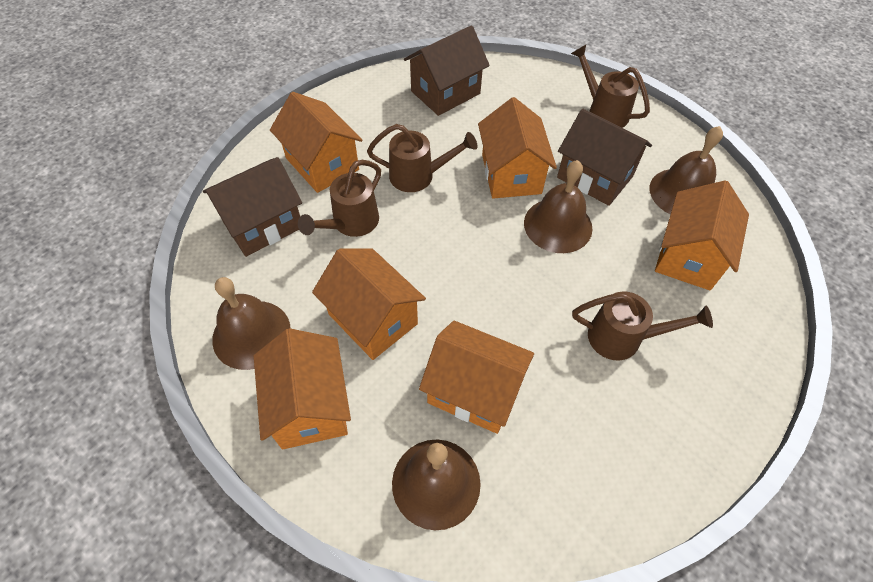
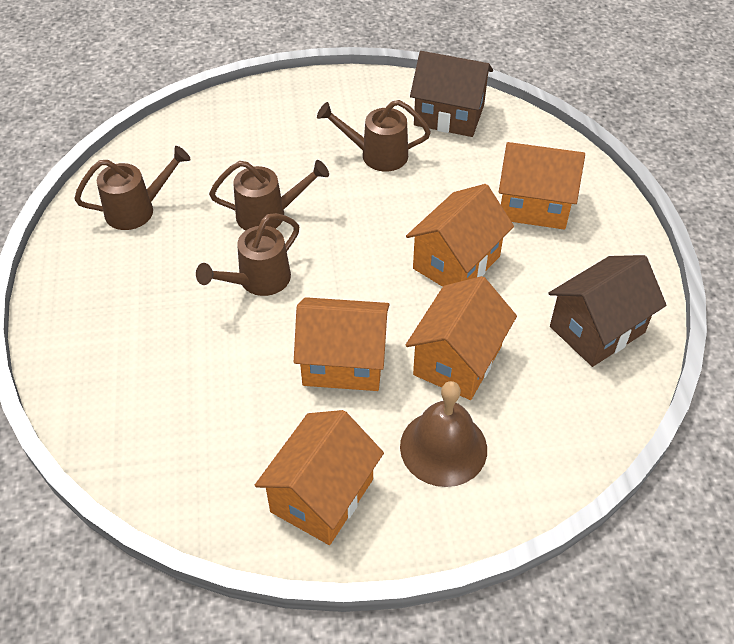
brown bell: [212,277,290,370] [392,439,481,530] [524,160,593,253] [649,126,723,214] = 4 -> [400,381,487,487] = 1
brown house: [203,157,302,257] [404,25,490,116] [557,109,652,206] = 3 -> [410,51,493,137] [549,255,667,367] = 2
orange house: [254,328,351,449] [270,92,363,193] [312,249,426,360] [419,321,534,434] [478,97,557,199] [655,180,749,291] = 6 -> [255,410,384,545] [294,297,390,391] [405,276,517,400] [406,184,514,287] [499,142,585,230] = 5

